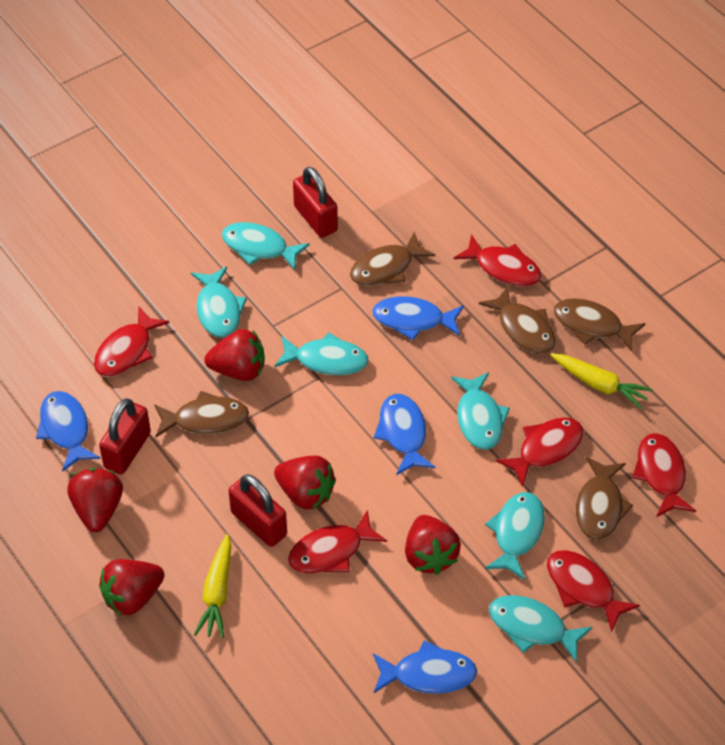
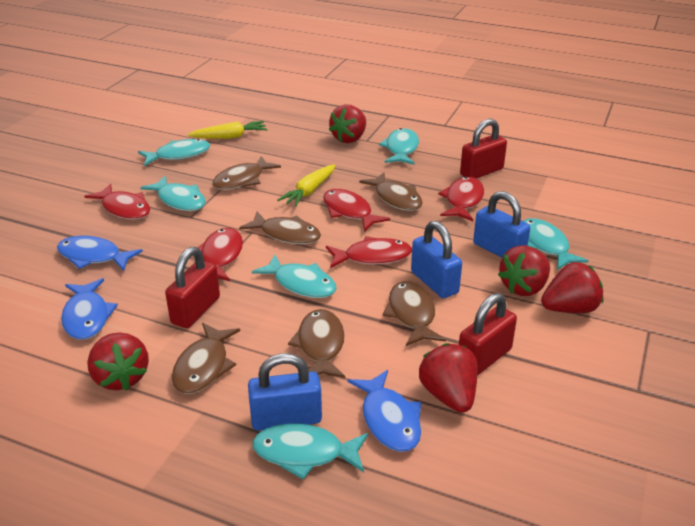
blue fish: [36,391,101,472] [372,296,464,340] [373,640,477,694] [374,394,435,475] = 4 -> [57,236,143,271] [61,278,118,340] [348,370,421,452] = 3
blue padlock: none = 0 -> [248,353,322,431] [411,221,462,298] [473,191,530,258] = 3
brown fish: [154,391,249,437] [350,232,435,286] [479,286,556,354] [553,298,646,351] [576,457,633,540] = 5 -> [172,323,240,394] [213,156,281,190] [239,212,321,245] [288,309,345,378] [359,172,423,211] [383,281,446,346] = 6
red fish: [94,307,170,377] [288,510,387,573] [453,234,542,286] [496,417,583,487] [547,550,640,632] [632,433,696,517] = 6 -> [84,184,151,220] [197,228,243,281] [323,189,390,232] [326,236,412,268] [438,177,484,221] = 5

